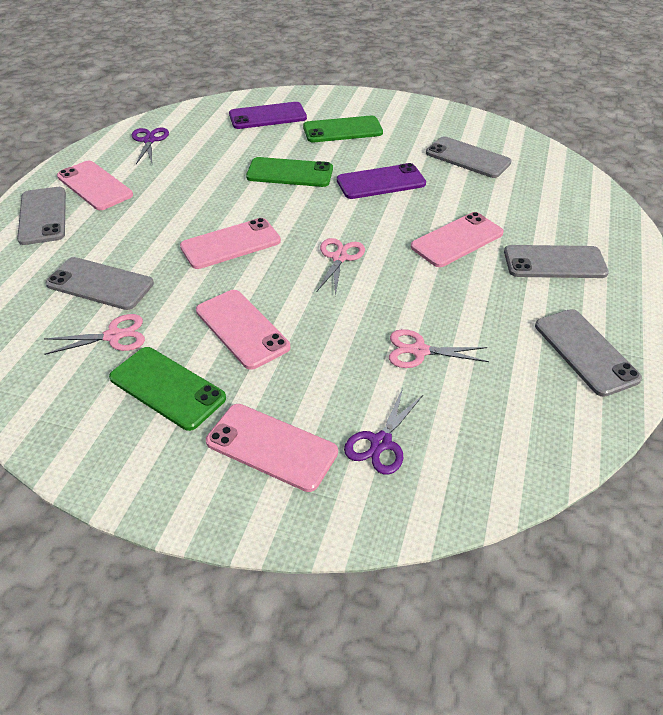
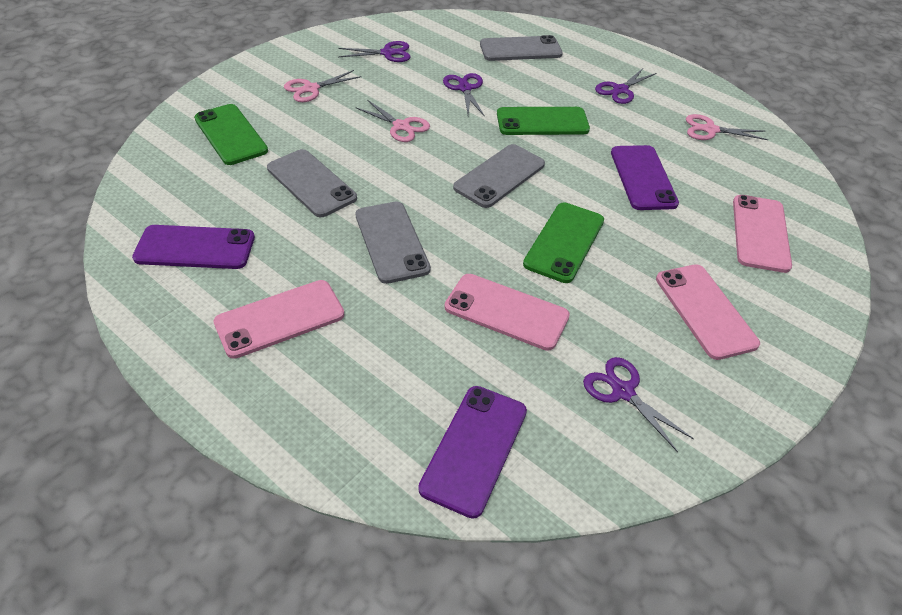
grey phone: [17,187,66,245] [46,257,154,310] [426,136,512,178] [504,245,609,278] [535,309,642,397] = 5 -> [267,149,357,217] [355,202,431,284] [453,144,545,208] [480,35,563,61] = 4
pink phone: [57,161,133,210] [180,218,281,269] [196,290,290,370] [206,404,338,492] [411,212,504,267] = 5 -> [213,280,345,359] [445,274,570,351] [656,264,760,360] [733,195,792,273] = 4
purple phone: [229,102,307,129] [337,163,426,199] = 2 -> [132,225,255,269] [418,386,527,519] [611,145,679,210] = 3
purple scissors: [132,128,169,164] [344,388,424,475] = 2 -> [338,41,411,62] [443,73,485,117] [583,357,694,452] [595,68,656,104] = 4

